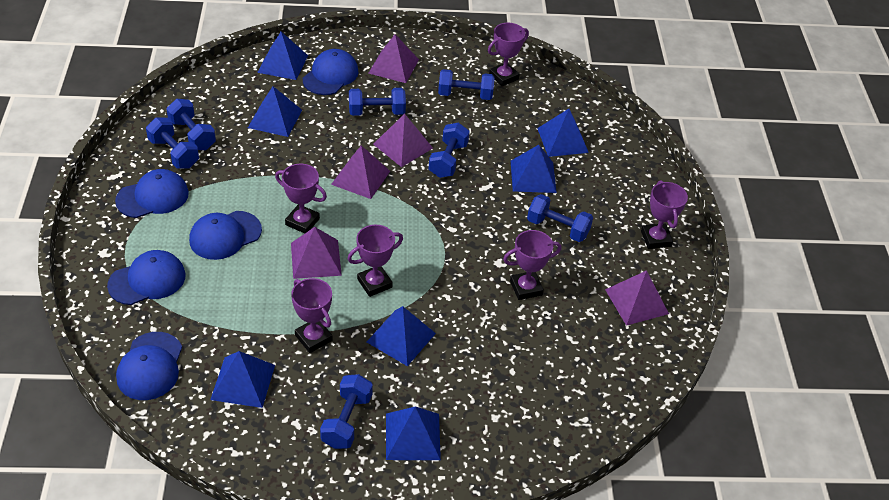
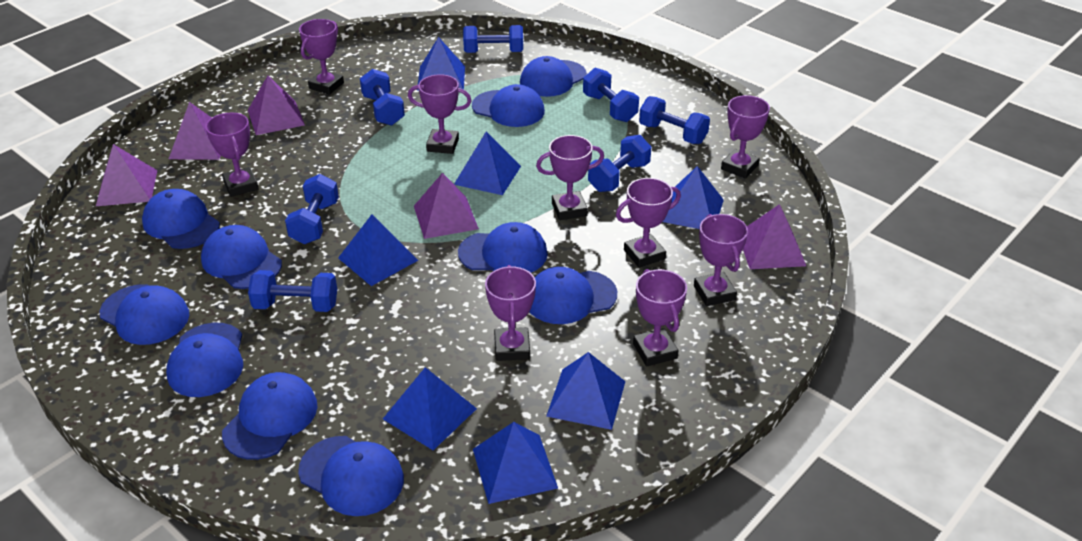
blue cap: [107,250,186,305] [115,169,189,218] [116,332,182,400] [189,211,262,260] [303,49,359,95] = 5 -> [100,284,189,345] [142,189,220,249] [166,323,243,397] [201,225,282,289] [222,372,317,460] [298,436,404,516] [458,222,548,273] [472,84,545,127] [520,56,587,97] [529,267,617,324] = 10
purple trophy: [275,164,327,233] [291,278,333,353] [347,225,403,297] [488,23,529,86] [503,230,562,300] [641,180,688,249] = 6 -> [205,112,259,197] [299,19,344,95] [408,74,471,154] [485,265,536,361] [536,135,604,220] [616,178,681,268] [633,269,687,366] [694,214,748,306] [721,95,770,179] = 9

